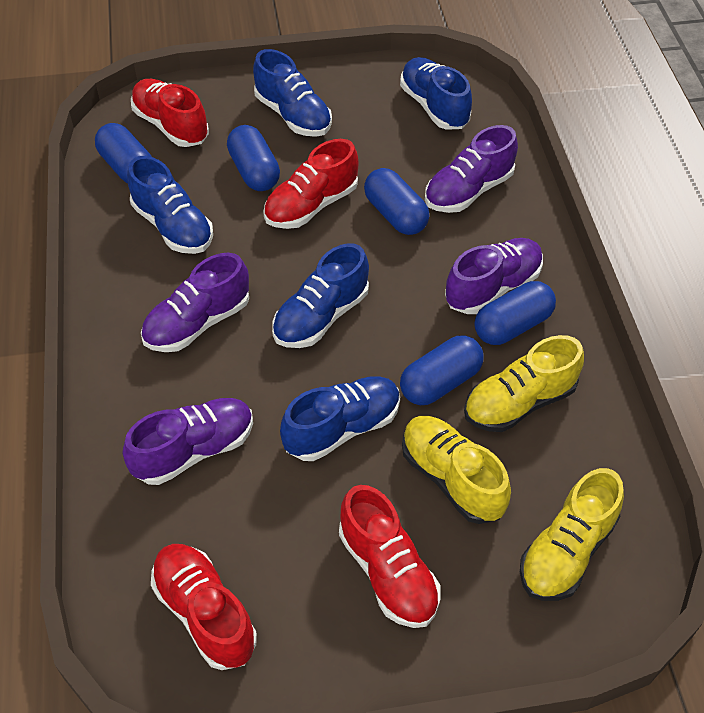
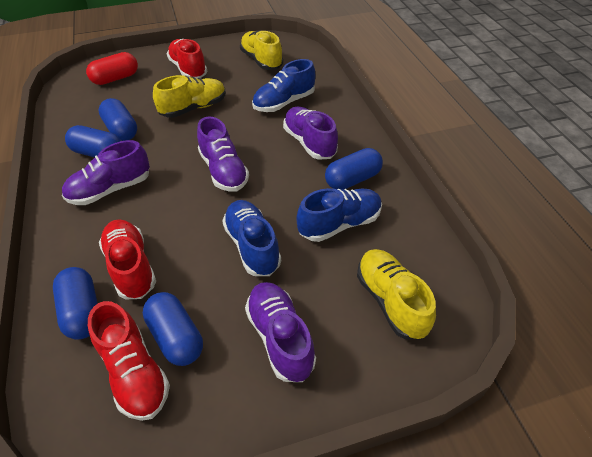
blue shoe: [127,156,213,254] [253,49,332,137] [272,243,369,348] [280,376,400,461] [400,57,472,129] = 5 -> [222,200,281,276] [252,59,315,112] [296,188,382,242] = 3
red capsule: none = 0 -> [86,52,138,85] = 1
red shoe: [131,79,209,147] [151,544,257,670] [263,139,358,229] [339,485,440,628] = 4 -> [88,301,170,421] [99,219,156,299] [167,39,208,79] = 3

